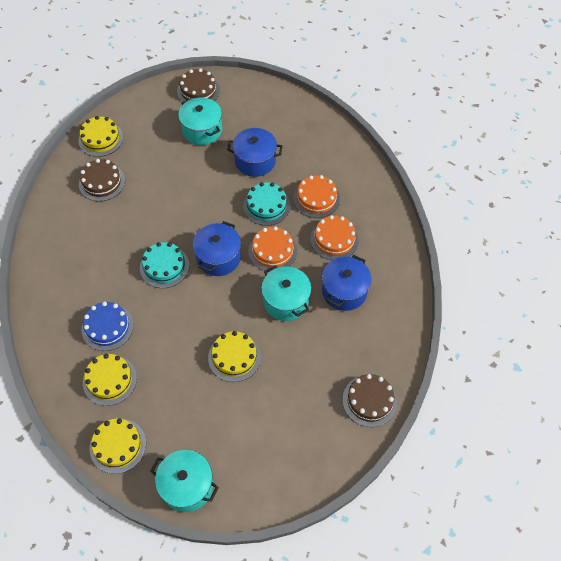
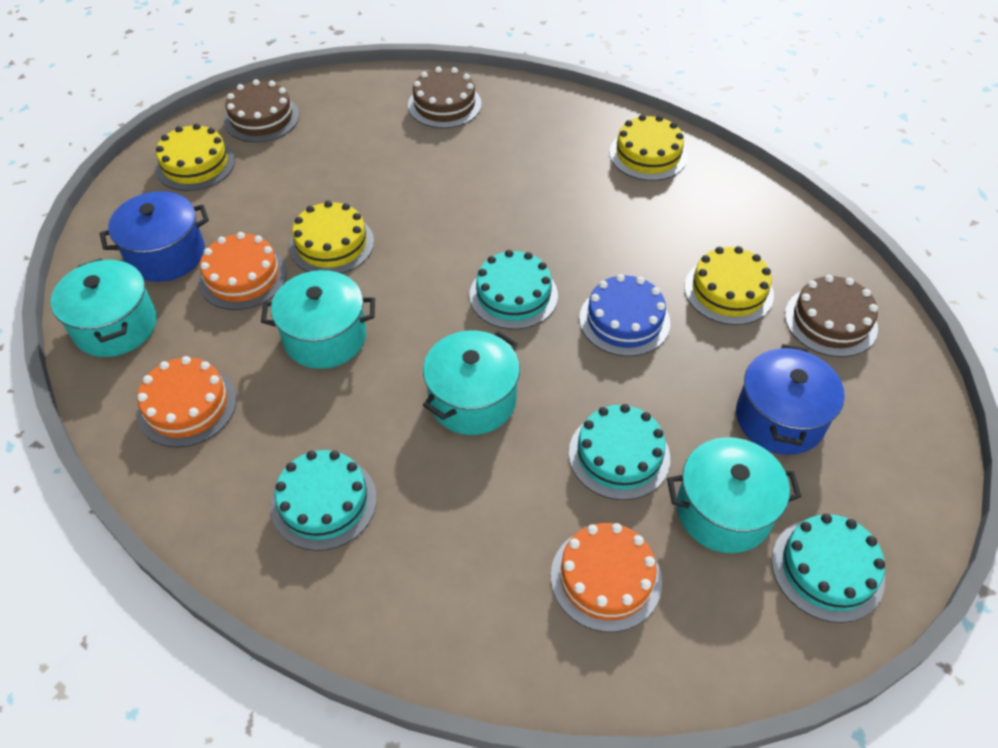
blue pot: [193,221,241,276] [227,128,283,177] [322,255,372,311] = 3 -> [100,191,209,282] [736,344,845,455] = 2
turquoise cake: [140,242,189,288] [243,182,290,226] = 2 -> [271,450,377,551] [469,250,558,330] [569,404,670,500] [772,514,885,623] = 4
turquoise pot: [150,450,219,512] [178,98,222,145] [261,265,311,321] = 3 -> [50,259,157,357] [261,270,375,369] [423,331,520,435] [667,437,802,553] = 4

